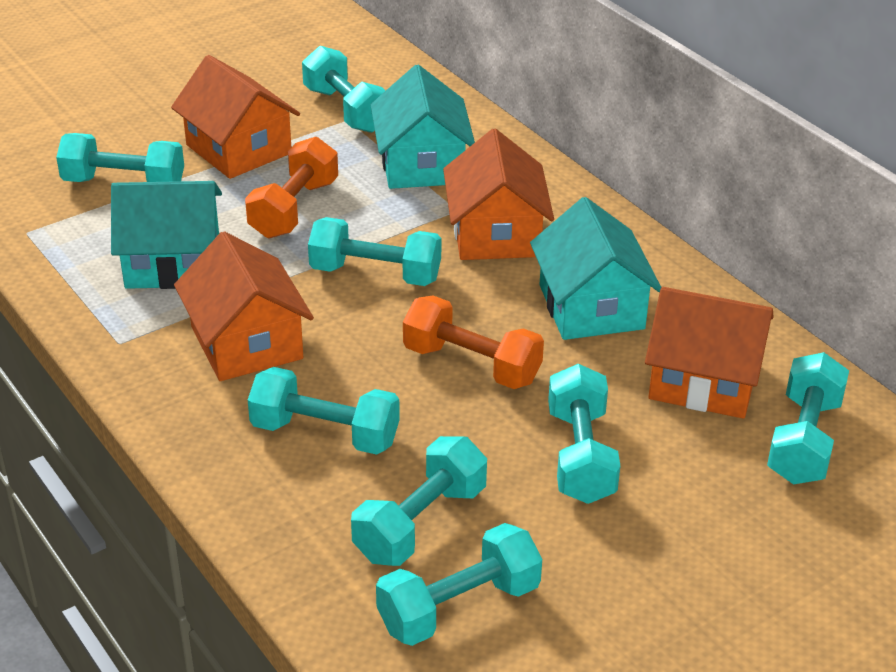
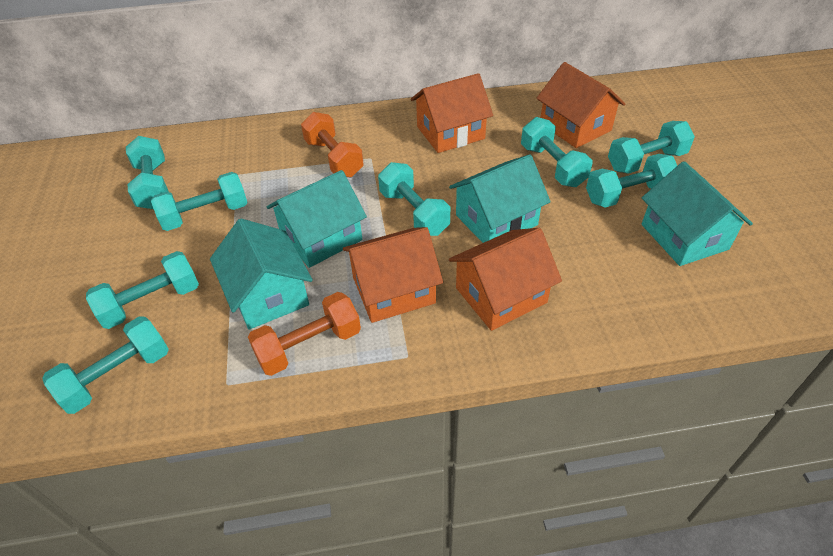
turquoise house: [111,181,222,289] [370,65,475,189] [530,197,661,340] = 3 -> [210,219,313,330] [267,170,367,268] [449,154,551,243] [642,161,753,266] = 4

